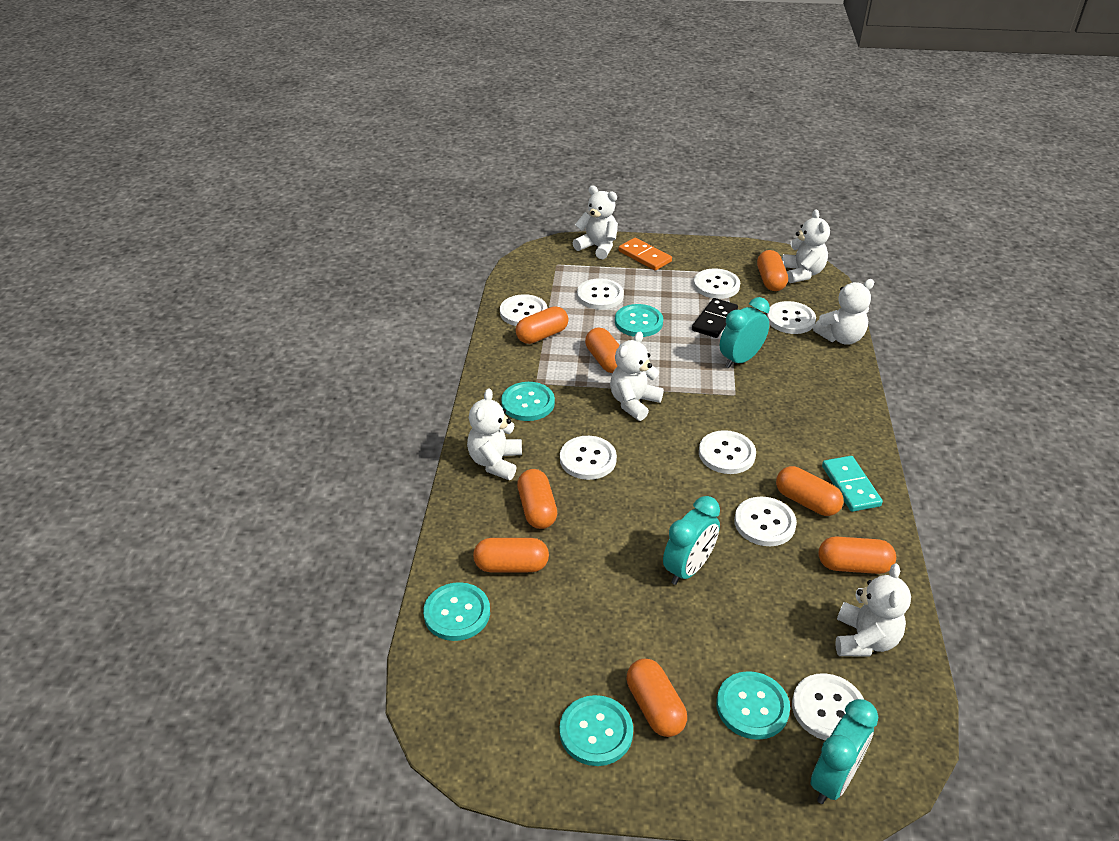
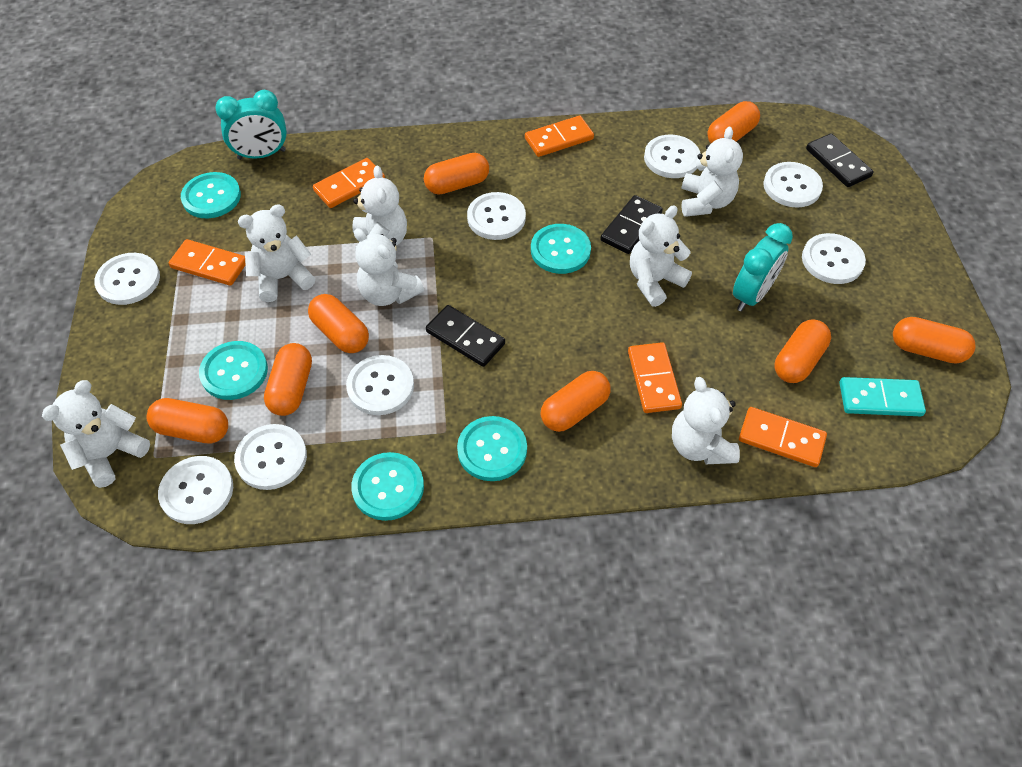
black domino: [692,298,738,338] = 1 -> [426,305,505,367] [600,195,663,254] [806,133,874,187] = 3
orange domino: [618,238,672,271] = 1 -> [169,239,245,286] [313,158,385,208] [525,116,594,157] [628,342,682,413] [739,407,827,467] = 5
turquoise clock: [663,496,720,585] [720,297,770,368] [810,699,878,804] = 3 -> [215,90,287,160] [733,223,793,311] = 2
white teddy bear: [467,388,522,480] [573,185,618,259] [610,332,664,421] [782,209,830,283] [813,279,874,345] [835,563,911,656] = 6 -> [42,380,150,488] [238,204,315,302] [352,165,407,250] [354,228,424,306] [630,205,692,307] [672,377,740,464] [681,127,743,217] = 7

